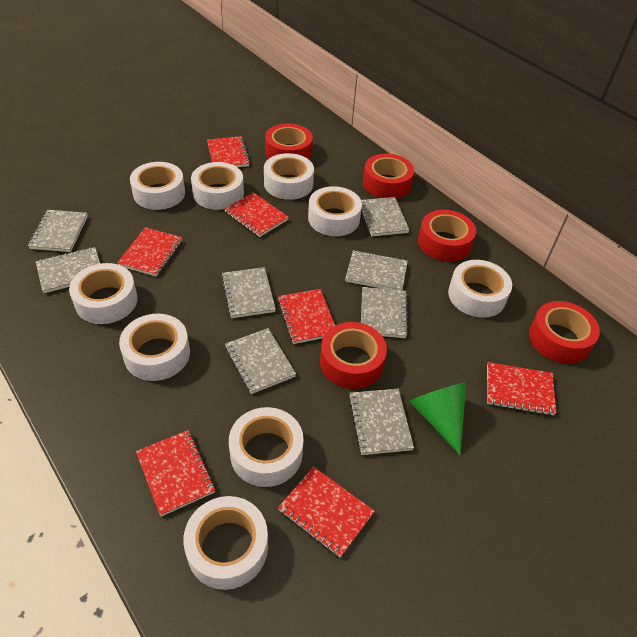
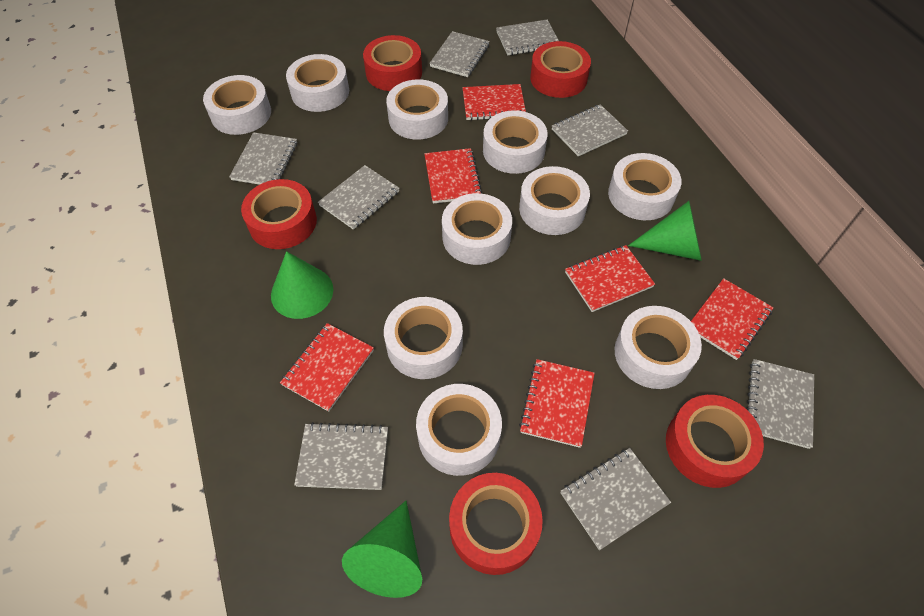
green cone: [409,382,466,455] = 1 -> [271,251,333,319] [342,501,422,598] [628,201,702,261] = 3
red notebook: [117,227,182,276] [136,430,215,517] [207,136,250,167] [224,192,289,237] [277,289,335,344] [278,467,374,558] [487,362,556,416] = 7 -> [280,323,374,412] [424,148,482,204] [462,84,526,121] [519,359,595,448] [565,245,655,312] [691,278,774,360] = 6
white tape: [69,263,138,324] [119,314,190,381] [130,162,185,210] [183,496,268,590] [191,162,244,210] [229,407,304,487] [264,153,314,200] [308,186,362,236] [448,260,512,318] = 9 -> [203,75,271,135] [286,54,349,112] [384,297,463,379] [386,79,448,140] [416,384,502,476] [442,193,512,265] [483,110,548,174] [519,166,590,235] [608,153,682,220] [614,306,702,389] = 10

